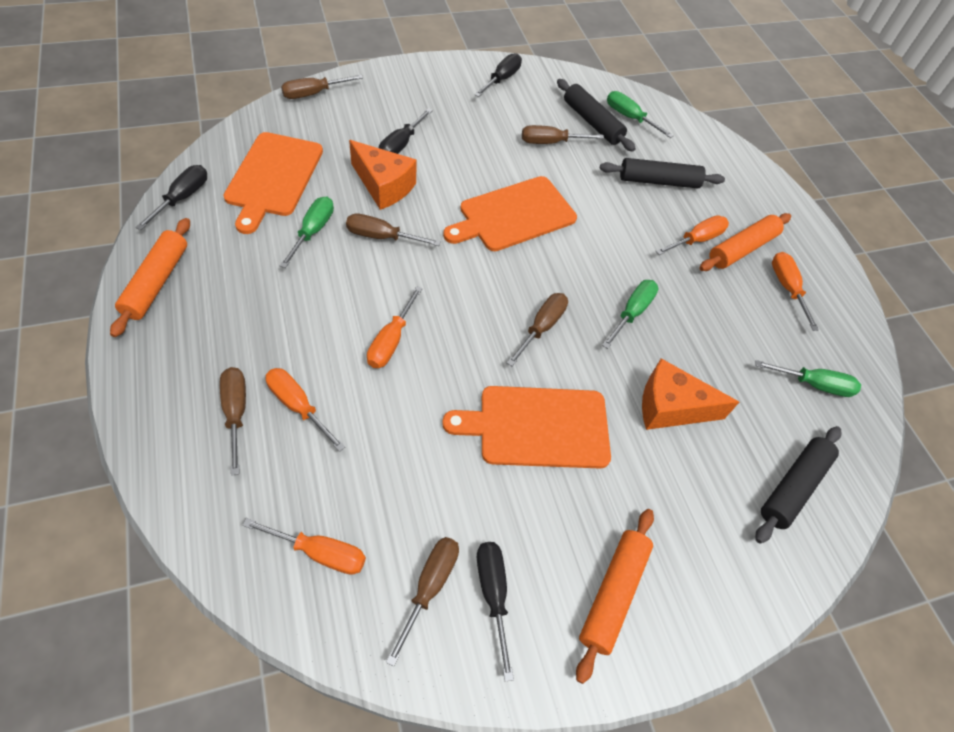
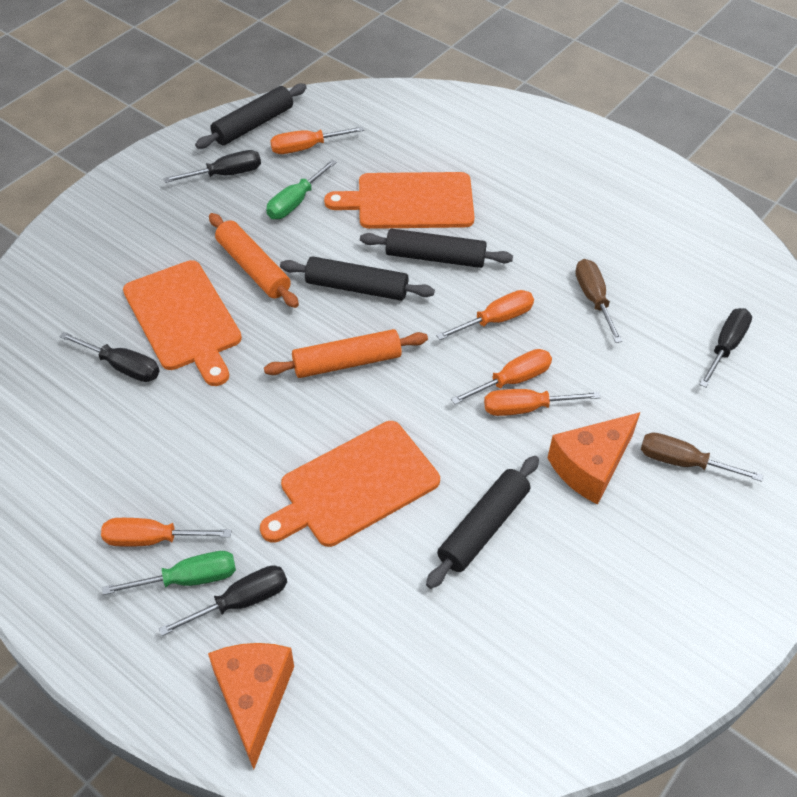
black rolling pin: [557,79,636,152] [600,158,725,188] [755,426,842,544] = 3 -> [195,84,307,149] [280,256,435,301] [360,228,513,268] [426,456,539,589] = 4
brown screwdriver: [220,367,246,475] [281,75,363,99] [346,213,441,246] [386,537,459,666] [507,293,568,366] [522,125,604,144] = 6 -> [575,259,623,343] [641,433,763,482] = 2
green screwdriver: [280,197,334,268] [602,280,659,349] [607,91,674,138] [755,360,861,397] = 4 -> [102,551,236,595] [266,159,337,219] = 2
orange rolling pin: [110,218,190,337] [576,509,654,684] [699,213,791,271] = 3 -> [209,213,299,308] [264,329,428,378] = 2

